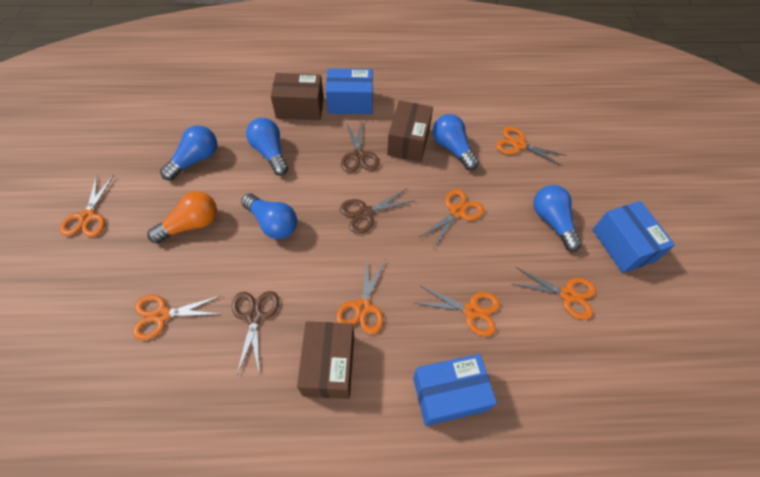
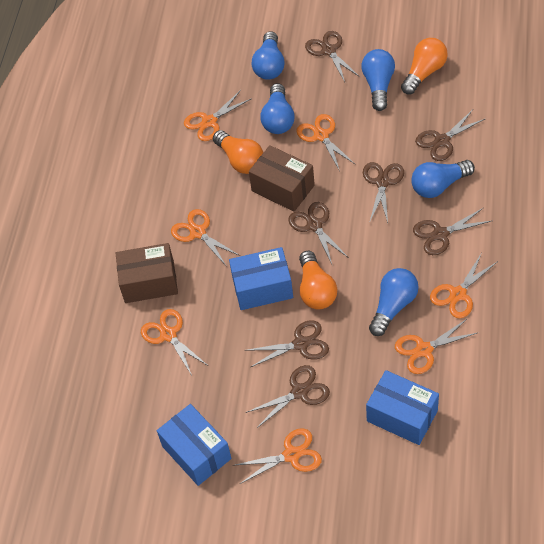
brown box: [271,73,324,120] [297,321,354,399] [387,100,433,162] = 3 -> [116,243,178,303] [249,145,315,212] = 2
brown scissors: [232,291,279,375] [340,189,414,234] [341,121,380,173] = 3 -> [245,320,329,367] [246,365,330,428] [288,202,349,264] [305,31,360,82] [363,162,404,223] [413,208,491,255] [415,110,486,161] = 7
orange light bulb: [147,191,217,243] = 1 -> [213,130,263,174] [299,251,337,309] [401,38,448,94] = 3

